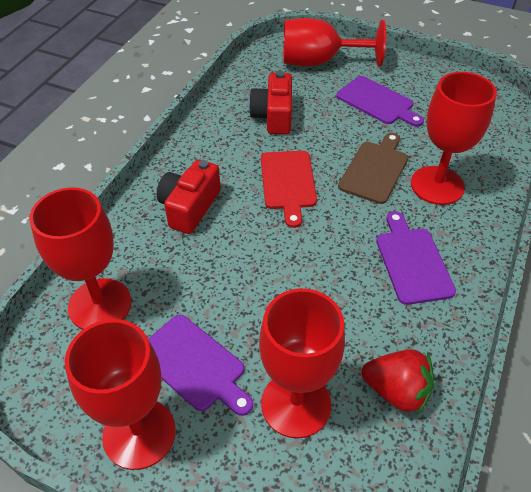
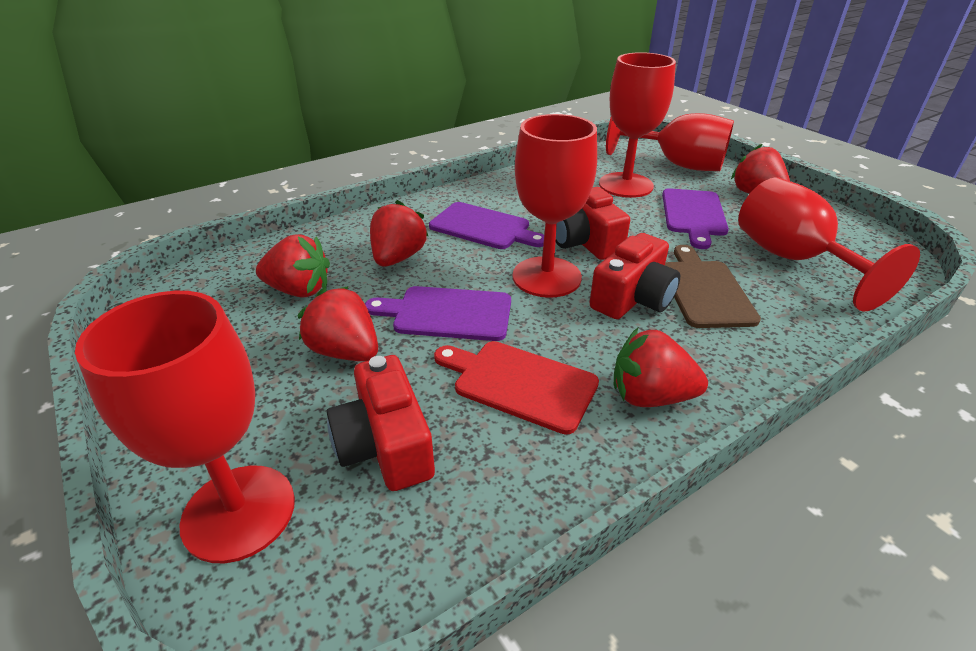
red camera: [157,159,221,234] [249,71,292,134] = 2 -> [326,355,435,491] [556,187,630,260] [590,233,680,319] = 3
red strawberry: [361,349,434,415] = 1 -> [256,234,330,298] [298,286,378,361] [370,200,429,267] [614,328,708,407] [731,144,790,194] = 5

